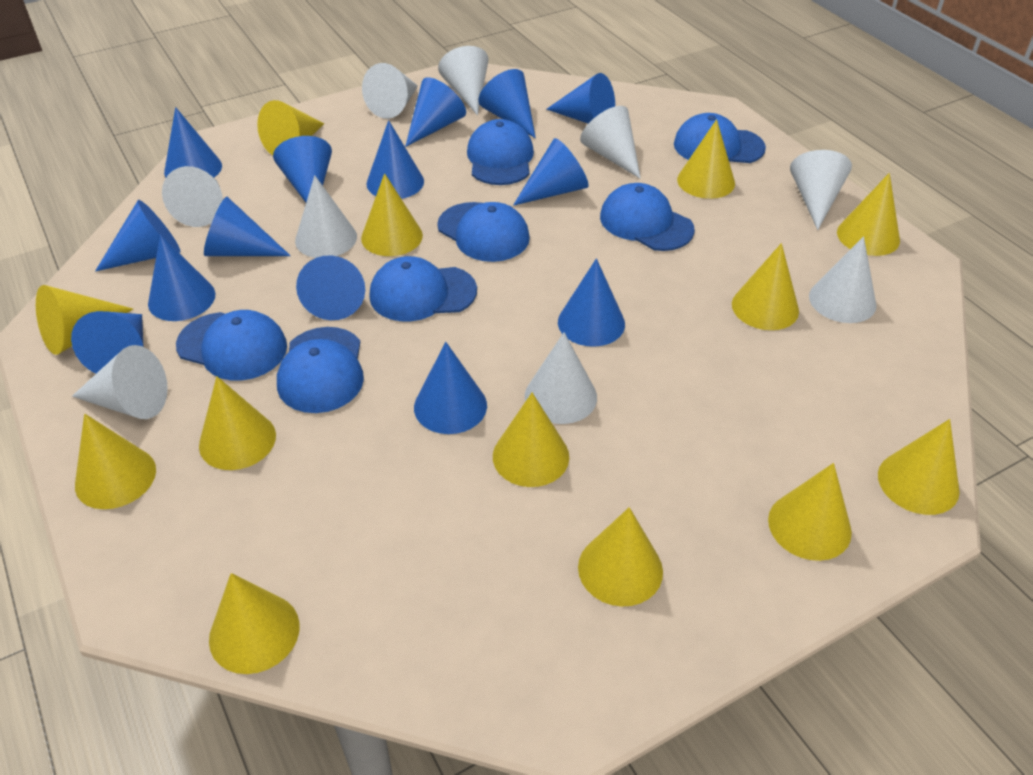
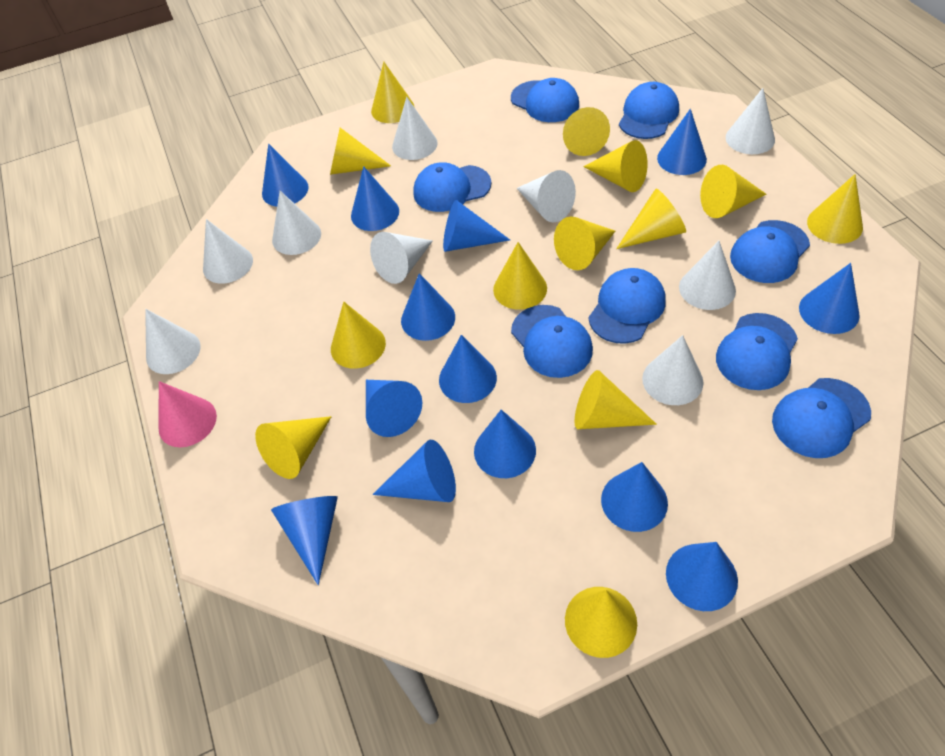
blue cap: [176,310,287,380] [277,327,364,413] [369,256,477,321] [437,202,530,262] [467,119,534,185] [600,183,695,251] [674,113,766,163] = 7 -> [413,162,491,212] [511,78,579,122] [511,305,593,378] [588,268,666,344] [619,82,679,139] [716,313,798,390] [730,220,810,283] [772,378,871,458] = 8
blue cone: [71,311,143,374] [95,200,181,271] [148,234,215,321] [164,107,222,178] [204,197,291,256] [273,136,332,203] [296,255,365,320] [366,120,424,199] [405,77,466,147] [414,342,487,434] [478,69,536,138] [513,138,589,206] [547,73,615,123] [558,258,625,347] = 14 -> [262,144,309,207] [271,496,338,585] [351,166,399,231] [366,380,423,437] [372,440,456,502] [401,273,455,341] [439,335,497,403] [443,200,510,252] [474,409,536,478] [601,462,668,532] [657,109,707,175] [666,542,738,611] [799,263,860,334] = 13
pink cone: none = 0 -> [159,381,217,447] = 1

